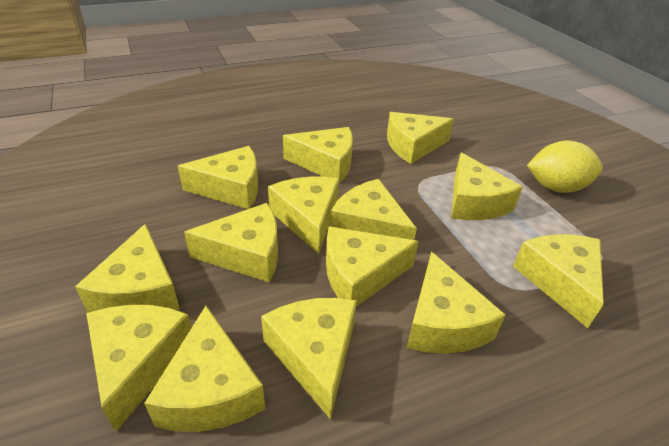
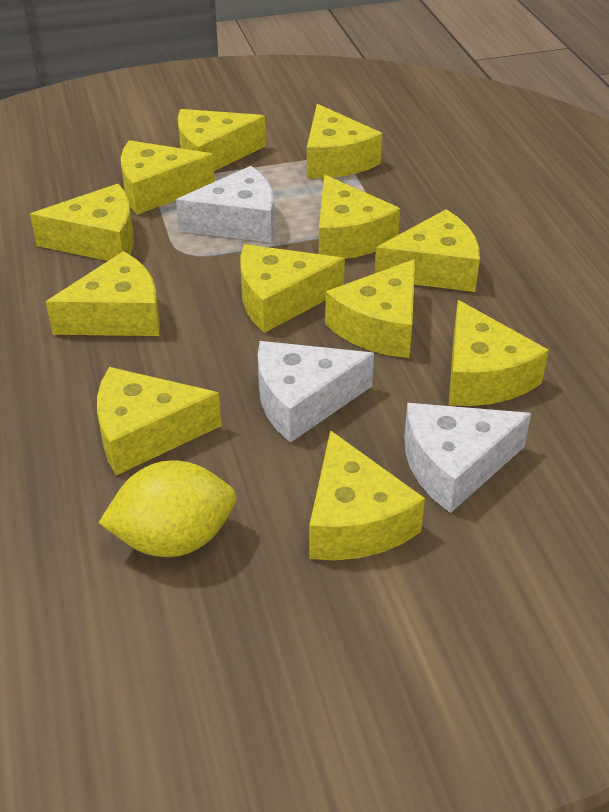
white cheese: none = 0 -> [176,166,274,243] [258,341,374,443] [404,403,531,513] = 3
yellow cheese: [75,224,180,313] [86,305,191,432] [144,306,265,432] [178,146,258,209] [184,203,278,282] [261,298,357,420] [268,177,339,254] [283,127,353,183] [326,227,419,307] [330,179,417,240] [387,112,454,164] [407,251,505,354] [451,153,523,220] [513,234,604,328] = 14 -> [30,184,134,261] [46,251,160,336] [97,367,221,475] [121,140,215,215] [178,109,266,171] [240,244,345,333] [307,104,382,178] [309,430,425,560] [319,175,400,259] [325,259,415,358] [375,209,480,292] [449,300,549,406] = 12

